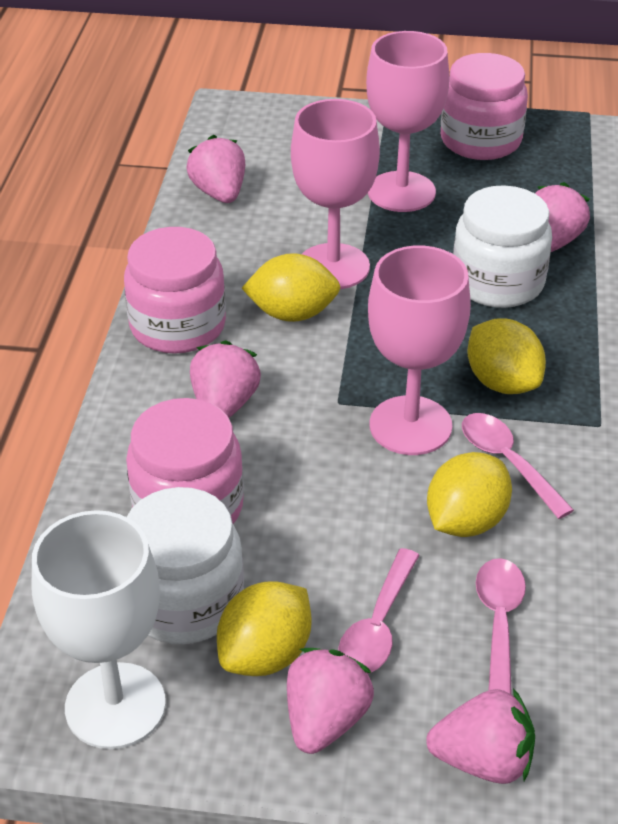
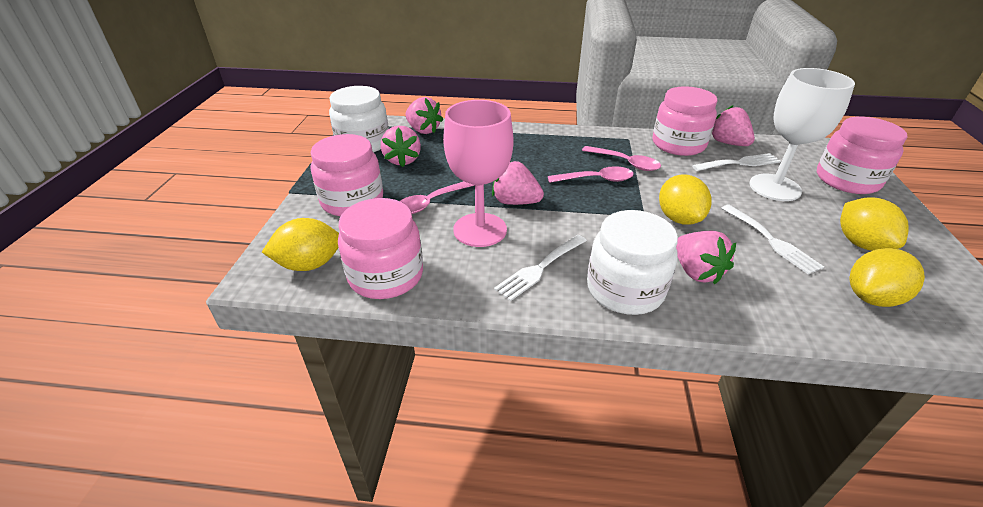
pink goblet: [291,99,380,289] [366,31,449,212] [368,246,471,455] = 3 -> [443,100,514,247] = 1
pink jar: [124,227,226,354] [126,398,244,524] [441,53,528,160] = 3 -> [311,134,383,217] [338,198,423,299] [652,86,718,156] [817,117,907,194] = 4
white fork: none = 0 -> [494,235,587,301] [692,153,781,171] [721,205,824,275] = 3

